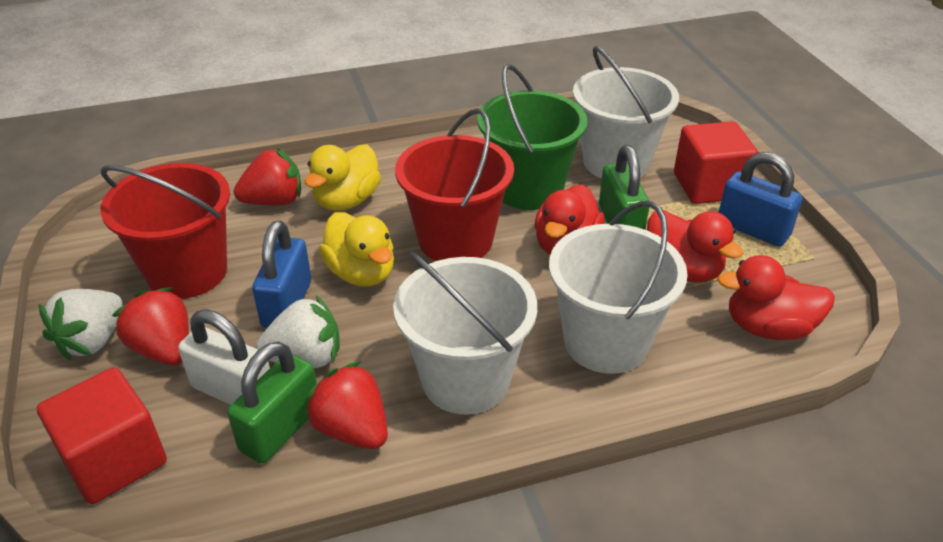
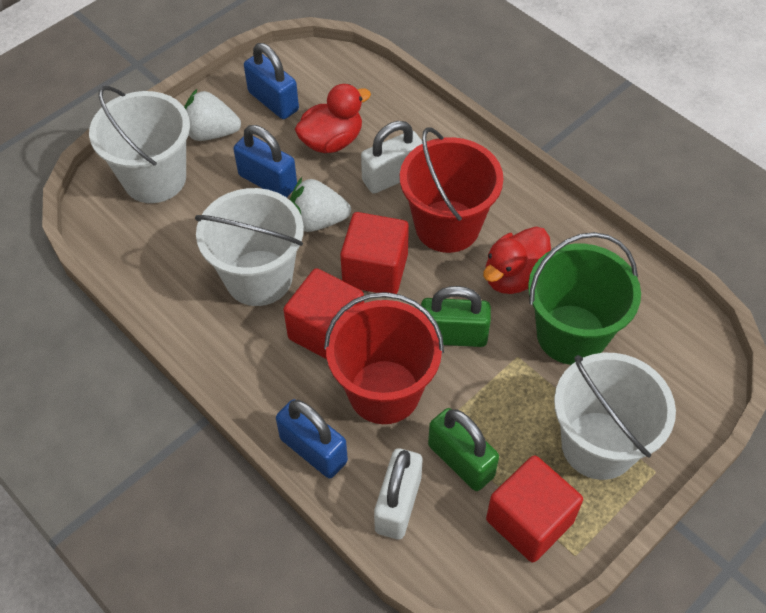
blue padlock: [252,221,311,328] [719,152,803,246] = 2 -> [233,125,297,198] [244,43,299,119] [276,399,348,478] = 3
red cube: [37,367,167,504] [674,121,758,204] = 2 -> [283,268,364,359] [340,212,409,294] [486,455,583,562] = 3
red duck: [535,184,604,255] [647,210,743,282] [717,255,835,340] = 3 -> [295,84,371,153] [483,227,551,294] = 2
red strawberry: [112,287,189,365] [234,148,301,205] [304,361,388,449] = 3 -> none = 0
white padlock: [178,309,270,405] = 1 -> [361,121,423,193] [374,448,422,540] = 2
yellow duck: [305,144,381,211] [319,212,394,287] = 2 -> none = 0

